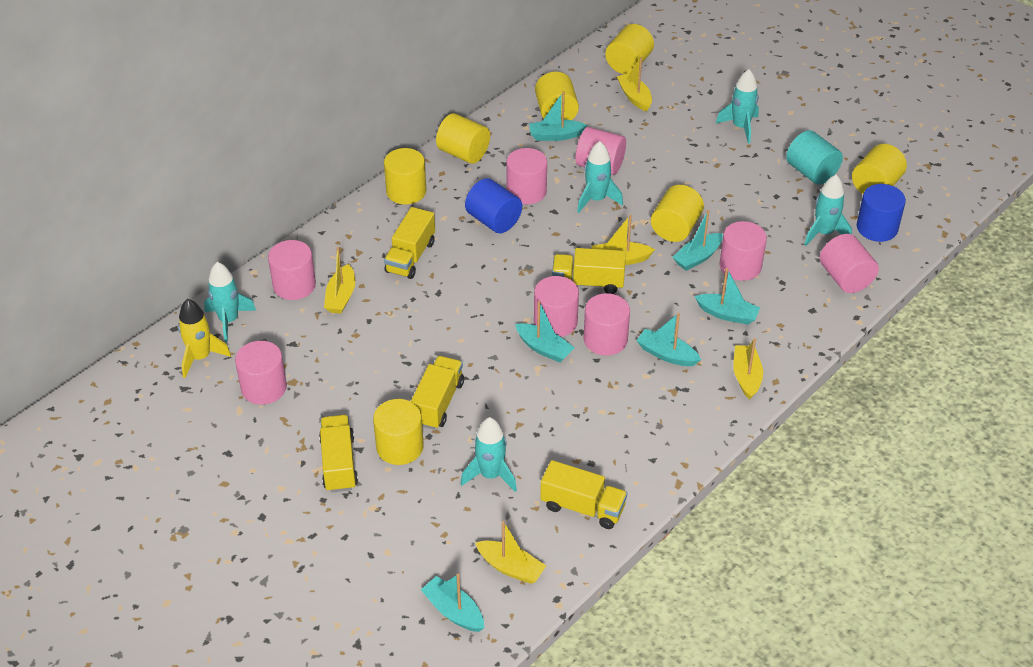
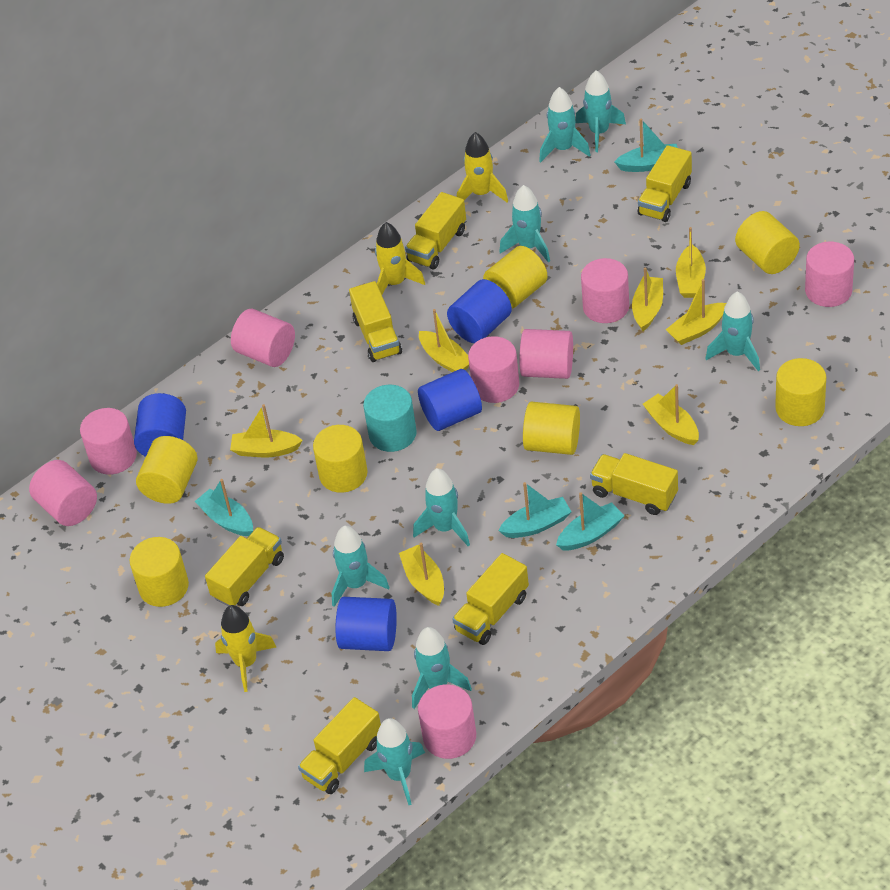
blue cylinder: [465,178,522,233] [857,184,906,242] = 2 -> [134,393,186,457] [336,597,397,651] [418,369,482,431] [447,279,512,343] = 4
turquoise boat: [421,574,484,632] [515,301,575,362] [529,91,587,141] [636,313,701,366] [672,210,723,271] [695,268,760,325] = 6 -> [195,479,253,536] [498,482,572,538] [556,492,624,551] [614,119,678,172] = 4
turquoise rocket: [204,262,256,342] [461,417,517,492] [577,141,623,213] [716,69,759,144] [804,175,852,246] = 5 -> [332,526,390,607] [364,718,425,805] [412,627,472,709] [413,468,470,546] [499,185,550,263] [539,87,590,162] [575,70,626,152] [705,291,760,371] = 8
yellow boat: [324,247,355,314] [475,521,546,584] [592,215,655,265] [617,57,652,112] [733,338,763,400] = 5 -> [230,404,303,457] [399,542,444,606] [419,309,469,372] [632,267,663,331] [643,384,699,445] [666,279,726,345] [676,227,706,298] = 7
yellow rocket: [178,299,231,378] = 1 -> [215,605,276,692] [375,222,425,294] [457,132,508,202] = 3
yellow truck: [319,415,358,492] [384,207,435,279] [411,356,464,429] [540,460,627,529] [552,248,626,294] = 5 -> [205,527,284,606] [298,697,381,794] [349,281,402,362] [405,192,466,269] [452,553,529,645] [590,453,678,515] [638,145,692,222] = 7

